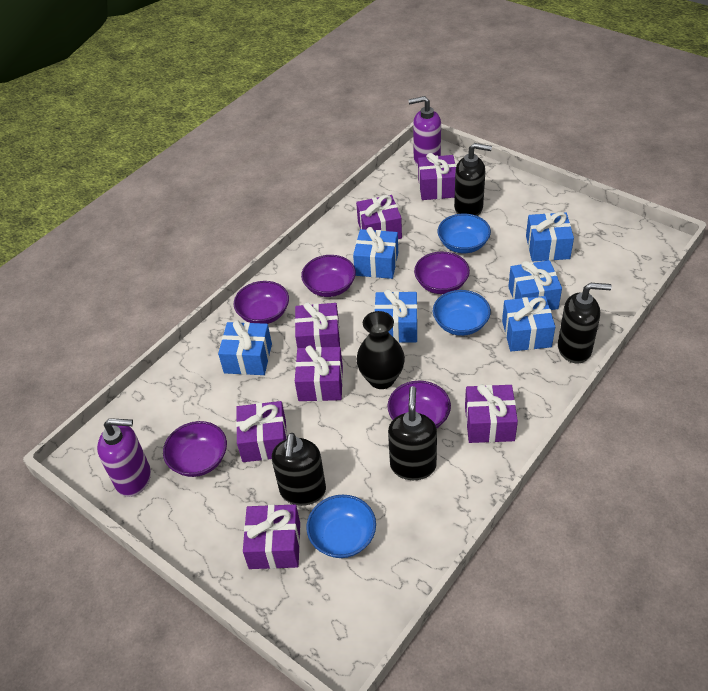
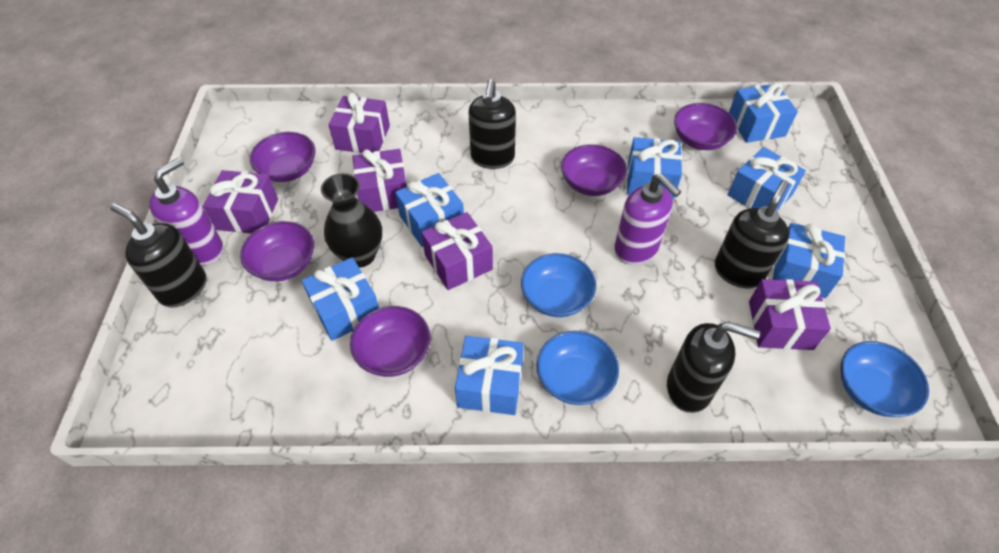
blue gift: [218,320,272,375] [353,227,398,279] [374,289,418,343] [502,296,555,352] [508,260,562,310] [526,212,574,261] = 6 -> [302,257,379,341] [395,173,464,247] [455,336,524,415] [627,137,682,199] [728,147,806,211] [729,83,798,143] [773,223,845,298] = 7
purple gift: [236,401,287,462] [243,504,300,569] [295,302,340,348] [295,345,343,401] [356,195,402,239] [418,153,456,200] [465,384,518,443] = 7 -> [203,170,278,234] [328,93,390,153] [352,149,407,212] [421,212,493,290] [749,279,831,350] = 5

